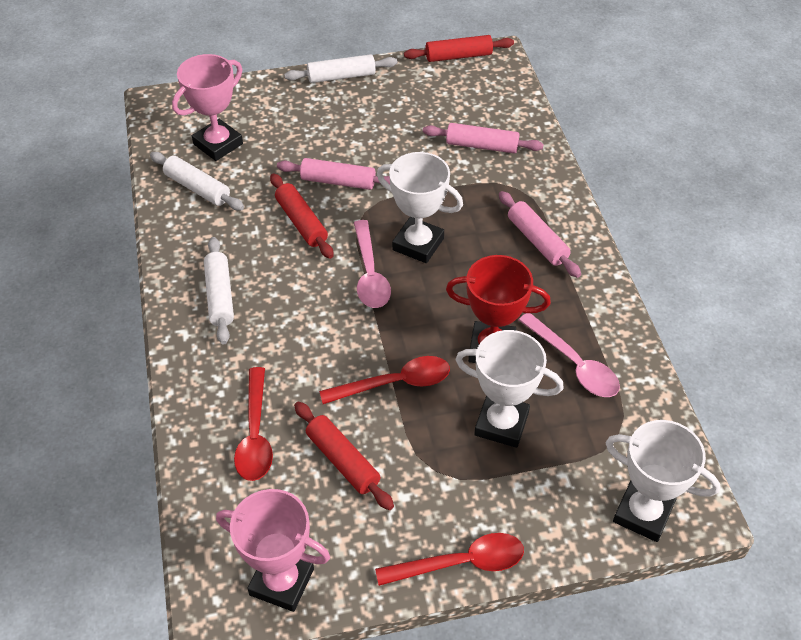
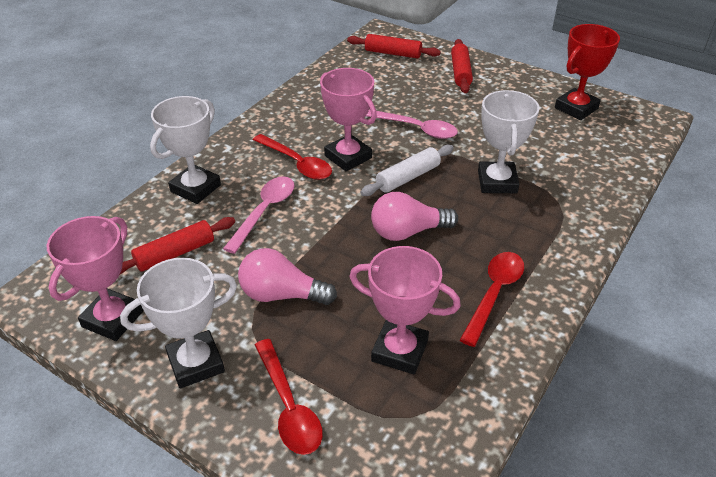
pink light bulb: none = 0 -> [238,248,337,305] [371,192,458,241] = 2
pink rolling pin: [277,158,390,190] [423,123,544,153] [499,191,581,278] = 3 -> none = 0
pink trophy: [172,54,243,161] [216,489,330,612] = 2 -> [46,216,143,341] [320,68,377,171] [349,246,461,374] = 3
white rolling pin: [150,152,244,210] [204,237,234,344] [284,54,398,83] = 3 -> [360,145,454,196] = 1

